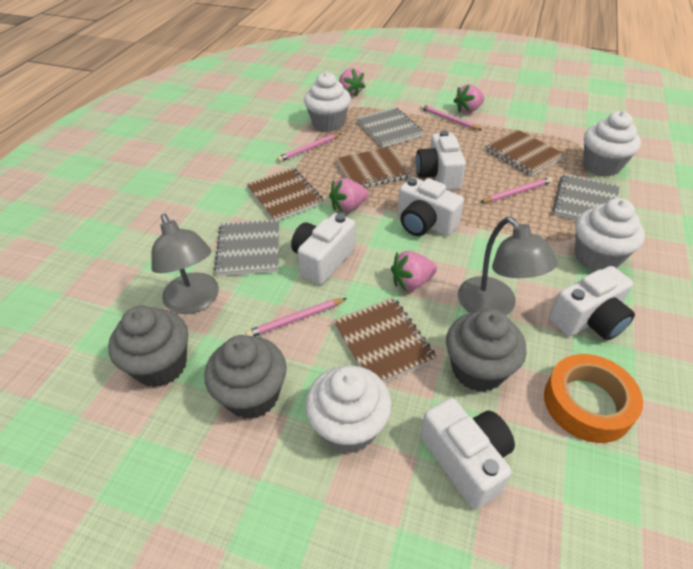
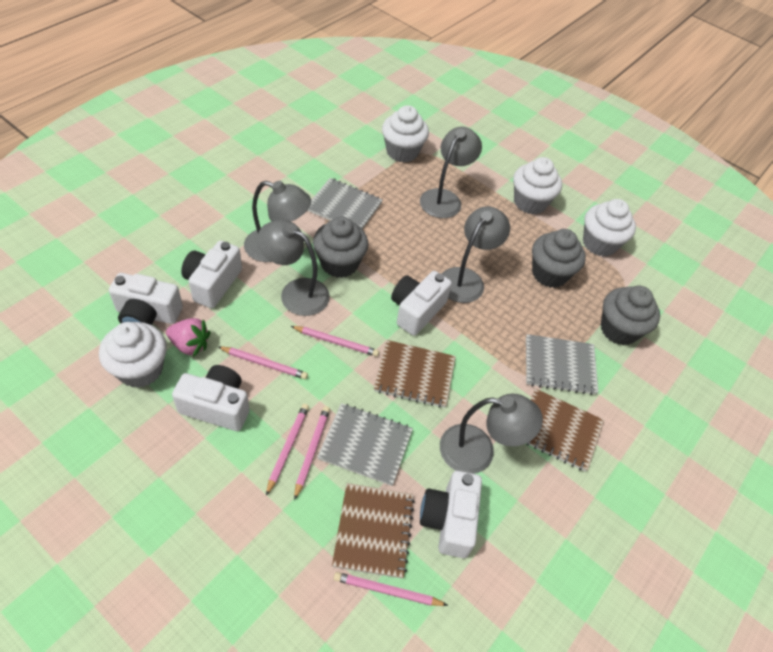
brown notebook: [246,167,323,220] [333,297,437,382] [335,147,412,188] [485,129,565,176] = 4 -> [332,483,415,579] [374,340,456,408] [526,389,604,472] = 3
grey lamp: [151,214,219,314] [458,217,557,315] = 2 -> [244,181,311,262] [257,220,330,316] [420,127,482,218] [440,394,543,474] [442,206,510,303] = 5
orange tape: [544,354,643,443] = 1 -> none = 0
pink pencil: [245,298,347,336] [277,133,342,162] [420,104,482,130] [480,177,553,203] = 4 -> [218,346,308,379] [266,404,309,496] [291,326,379,357] [294,406,330,500] [334,572,448,606] = 5
pink strawberry: [329,178,369,213] [339,68,365,97] [391,251,437,292] [454,84,485,113] = 4 -> [166,318,210,357] = 1

